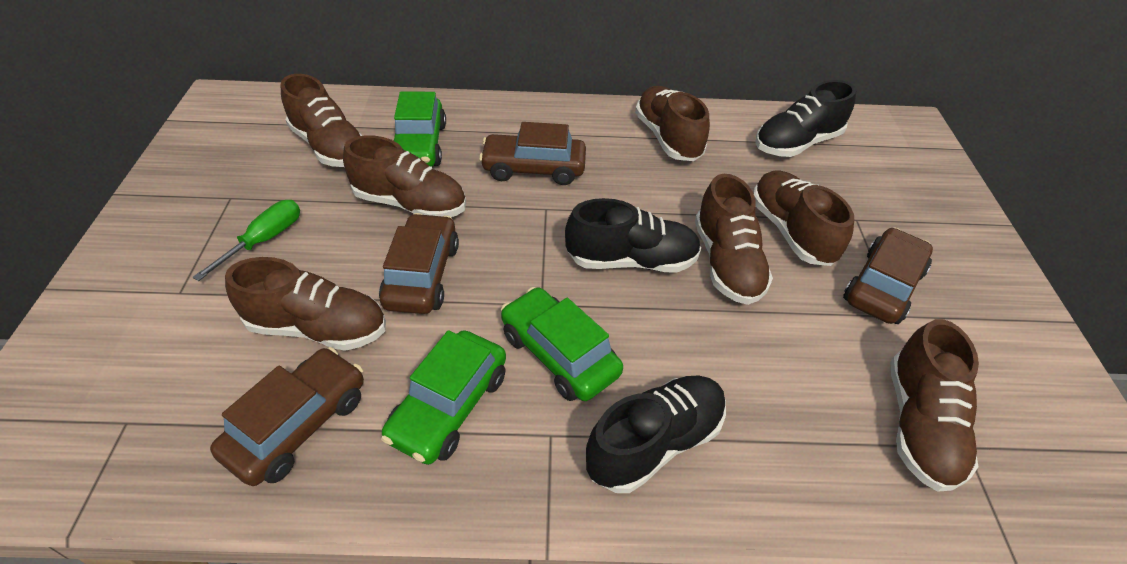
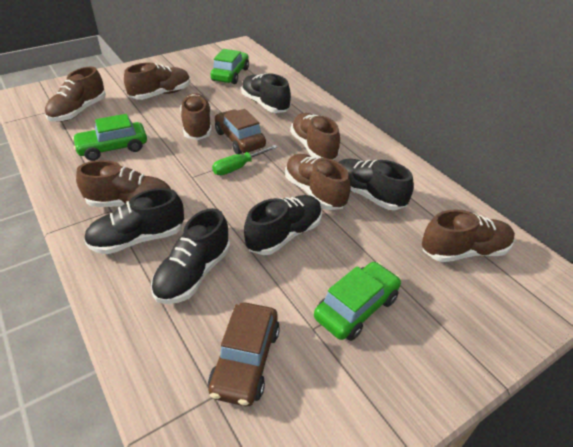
black shoe: [565,198,701,273] [585,376,726,493] [755,80,856,157] = 3 -> [84,188,184,254] [151,208,230,304] [241,73,291,113] [244,195,322,255] [338,159,414,210] = 5
brown car: [210,347,364,486] [379,213,459,314] [479,122,586,185] [843,227,933,324] = 4 -> [208,303,280,406] [215,109,266,154] = 2

